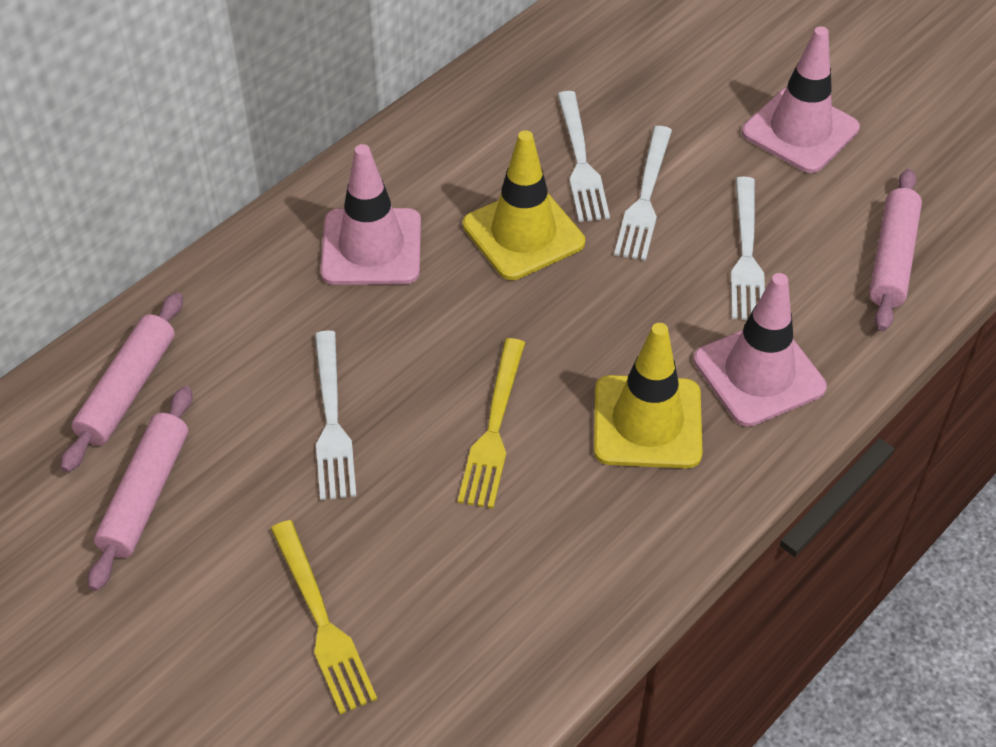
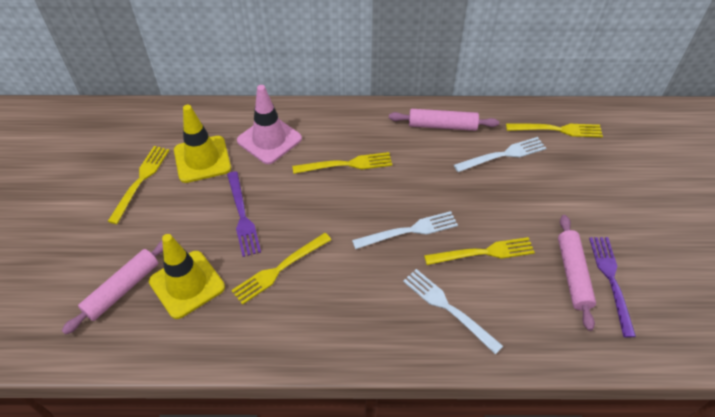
pink traffic cone: [320,144,421,285] [694,273,827,427] [742,26,860,173] = 3 -> [237,85,302,164] = 1
purple fork: none = 0 -> [227,171,261,257] [589,237,636,338] = 2
white fork: [315,331,356,500] [557,91,610,222] [614,126,672,261] [731,177,765,320] = 4 -> [352,211,458,249] [403,269,503,354] [454,137,546,172] = 3
yellow fork: [271,520,377,714] [458,338,525,509] = 2 -> [107,146,170,224] [231,233,331,305] [292,152,392,174] [424,237,535,265] [506,124,603,137] = 5

